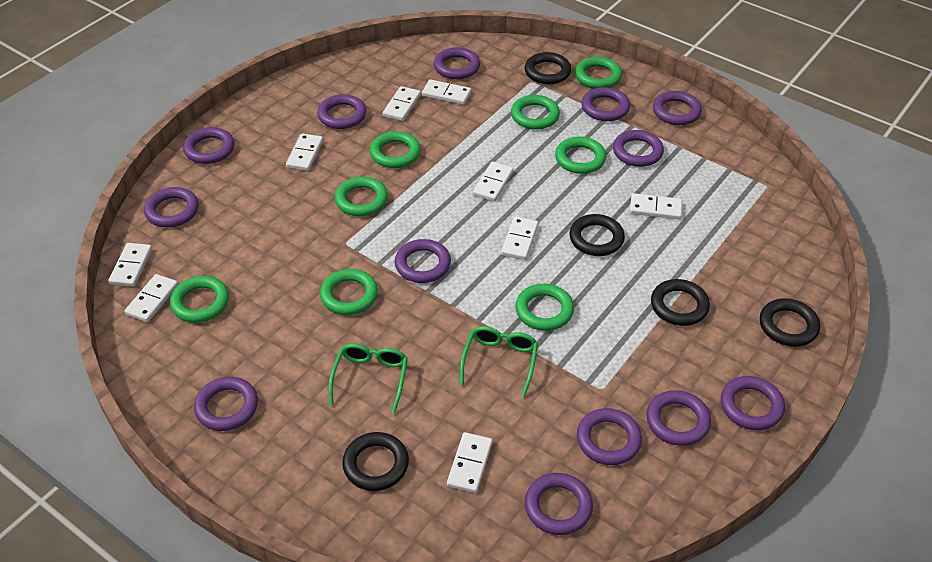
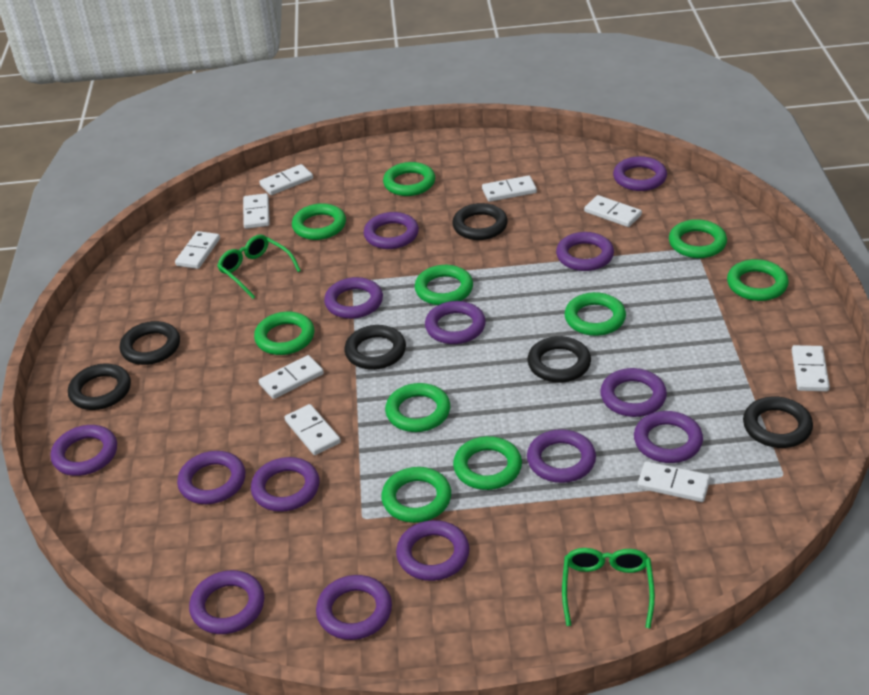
black ring: [342,432,409,491] [525,52,571,84] [570,214,625,256] [651,279,710,326] [760,298,820,347] = 5 -> [68,364,131,410] [120,321,180,365] [344,325,406,370] [452,203,508,240] [528,336,591,382] [743,397,813,448] = 6
green ring: [170,276,229,323] [320,269,378,315] [335,177,388,216] [370,131,421,168] [511,95,560,130] [515,284,574,331] [555,137,606,174] [575,57,622,89] = 8 -> [254,312,314,355] [292,203,346,240] [381,467,451,523] [383,162,435,196] [385,383,450,432] [415,265,473,305] [453,436,522,490] [564,292,626,336] [669,219,727,258] [727,259,789,301] = 10
purple ring: [144,187,199,227] [183,127,235,164] [194,377,258,431] [317,94,366,129] [395,239,451,283] [434,47,480,79] [525,473,593,535] [577,408,642,465] [582,87,630,121] [613,130,664,167] [646,390,711,446] [653,91,702,125] [721,376,785,430] = 13 -> [51,425,117,476] [177,451,246,504] [189,570,264,634] [251,457,319,512] [316,575,392,640] [324,277,383,319] [364,212,419,249] [396,520,469,581] [425,301,486,344] [527,429,596,483] [556,232,614,271] [600,368,667,417] [613,156,667,191] [634,411,703,463] = 14

